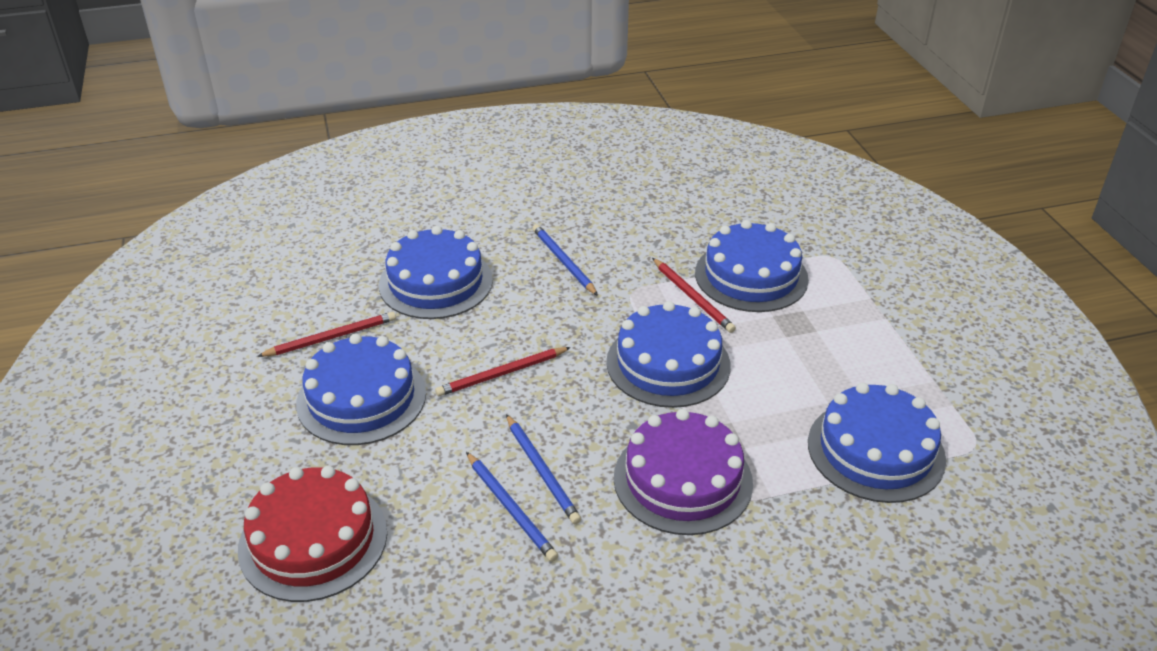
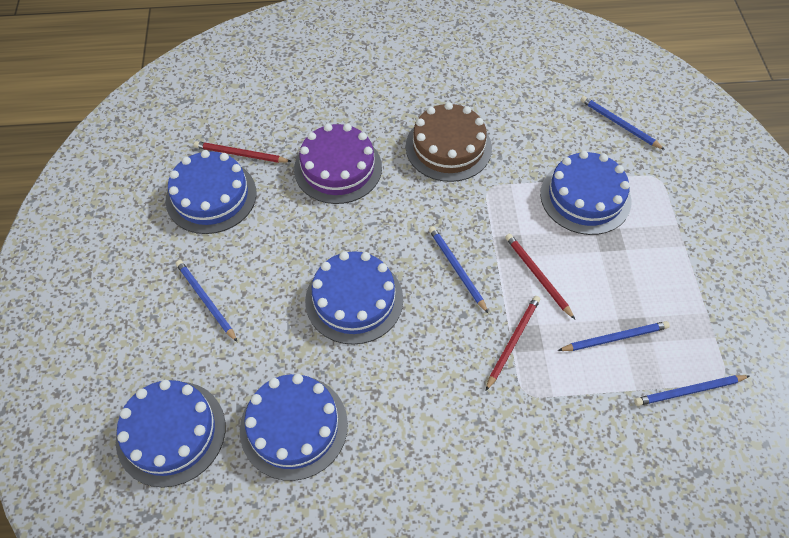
blue pencil: [466,452,558,562] [506,414,581,524] [533,224,598,296] = 3 -> [176,260,237,342] [429,226,488,313] [557,321,670,351] [580,96,665,150] [634,375,750,406] = 5
brown cake: none = 0 -> [406,102,492,182] = 1
red cake: [238,466,387,602] = 1 -> none = 0

